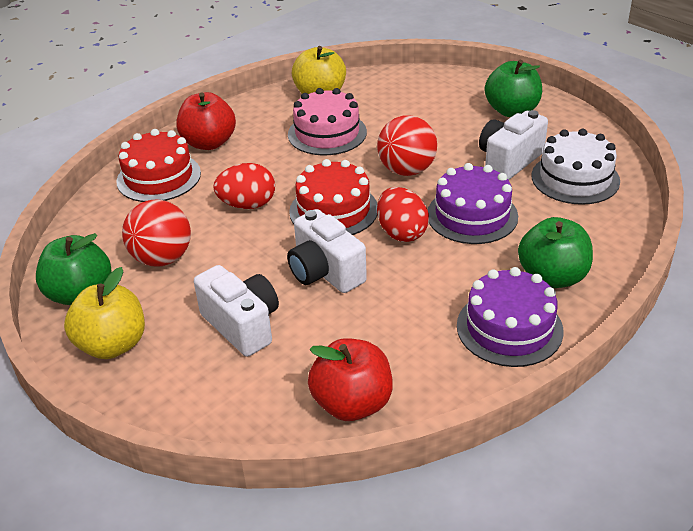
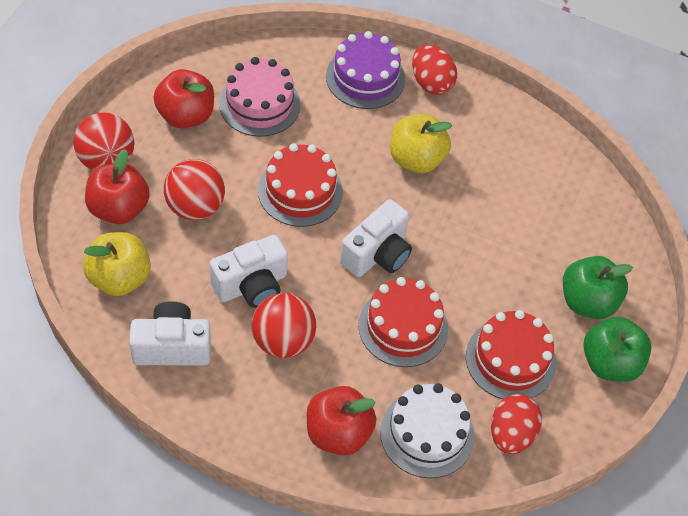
green apple: [36,233,111,305] [485,60,542,117] [518,217,593,288] = 3 -> [563,256,633,319] [583,317,652,382] = 2
purple cake: [428,163,518,244] [457,267,563,367] = 2 -> [326,31,405,109] = 1
red apple: [177,92,236,150] [308,338,393,421] = 2 -> [85,149,150,224] [154,69,214,128] [307,386,376,455] = 3
red ball: [122,199,191,266] [377,116,437,176] = 2 -> [73,112,134,171] [164,159,225,220] [251,293,316,358] = 3
red cake: [116,129,201,202] [289,159,378,235] = 2 -> [258,143,343,227] [358,277,448,367] [466,310,556,399] = 3

